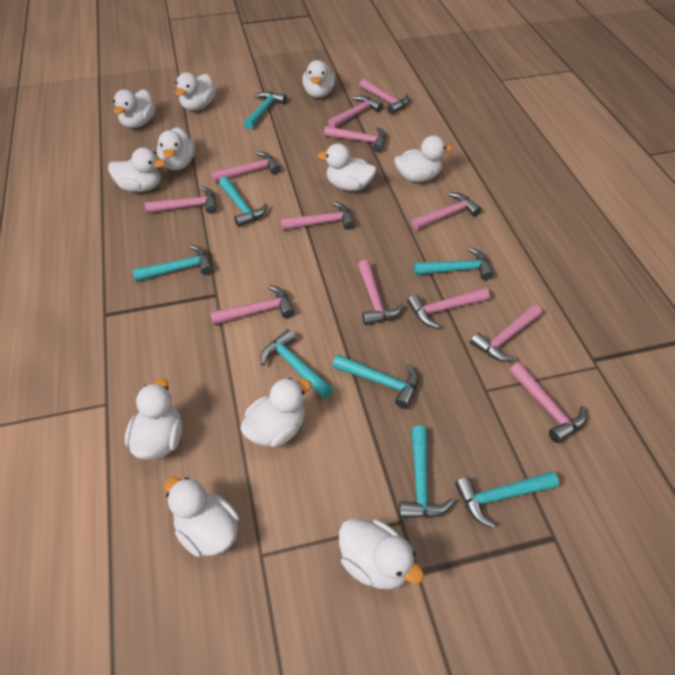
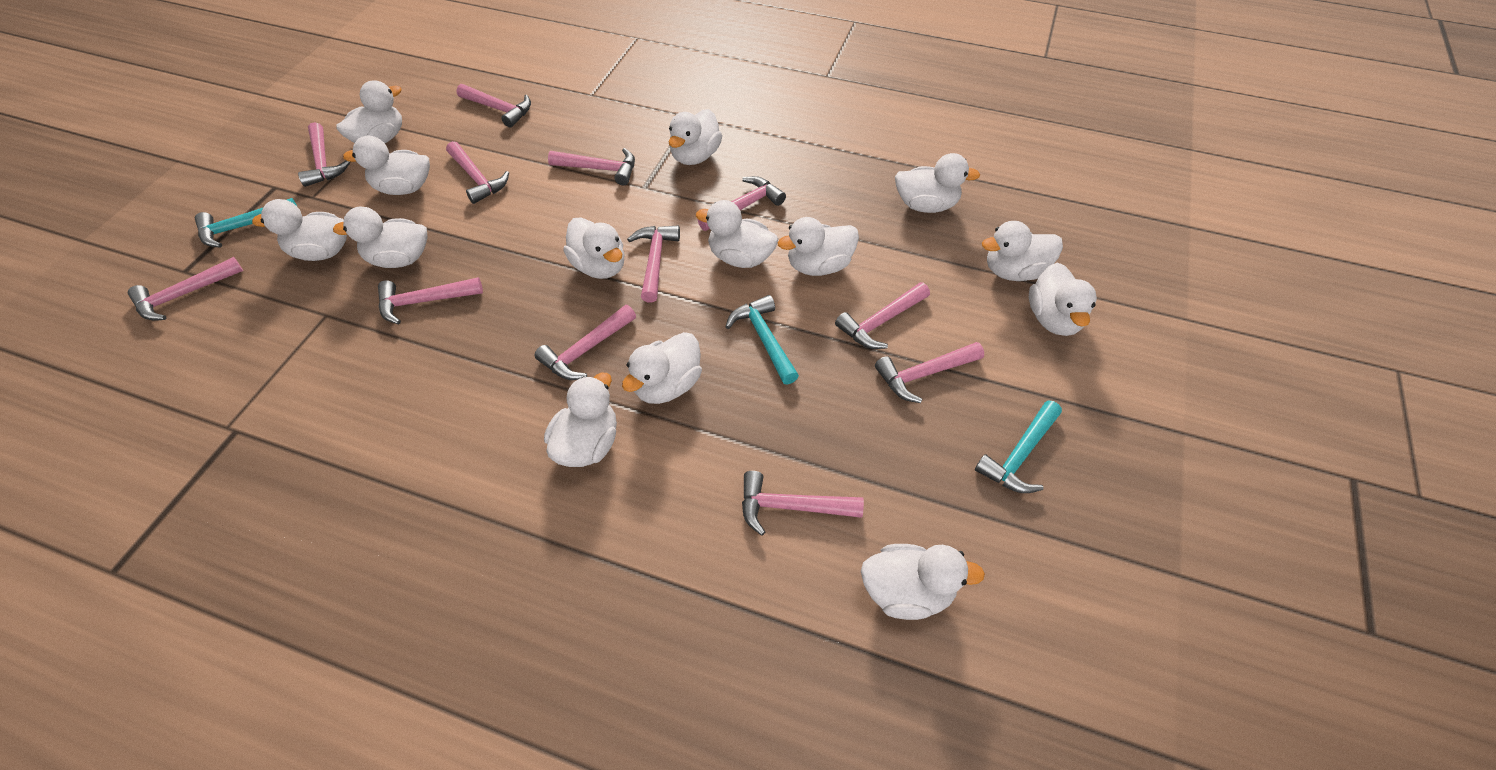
turquoise hammer: [132,245,213,282] [219,177,268,227] [244,91,287,129] [261,329,333,398] [333,354,418,409] [399,426,454,518] [414,247,494,280] [455,471,559,528] = 8 -> [195,198,297,248] [726,295,799,385] [975,400,1062,493] = 3
white duck: [108,148,166,192] [113,89,156,128] [125,378,182,460] [157,127,195,170] [164,477,239,557] [175,72,216,111] [240,378,312,447] [302,60,335,98] [317,143,376,191] [339,519,424,589] [394,135,453,182] = 11 -> [252,199,347,261] [333,207,428,268] [336,80,402,143] [343,136,430,195] [544,373,617,467] [563,217,625,279] [622,332,702,404] [669,109,722,165] [696,200,778,268] [778,217,859,276] [861,544,985,620] [895,153,980,213] [982,221,1063,281] [1029,263,1097,336] = 14

